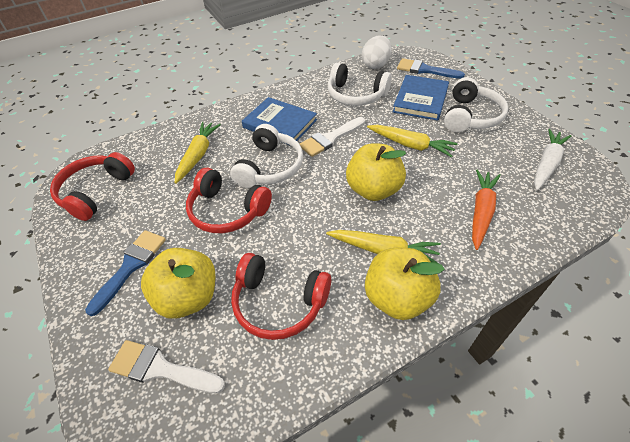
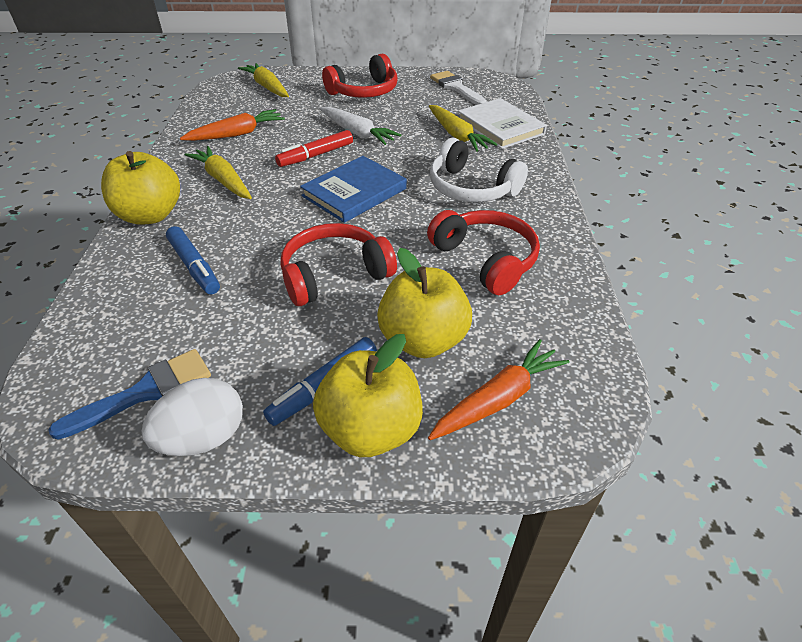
blue book: [242,97,317,144] [393,75,449,121] = 2 -> [300,156,407,223] = 1
blue brush: [85,230,166,316] [397,58,465,79] = 2 -> [48,349,211,440] = 1
blue marker: none = 0 -> [166,226,220,294] [263,337,377,426] = 2
orange carrot: [472,170,501,250] = 1 -> [180,109,285,141] [428,339,569,440] = 2
red marker: none = 0 -> [275,130,353,167] = 1
white book: none = 0 -> [458,98,547,149] = 1
white brush: [108,340,225,393] [300,117,365,157] = 2 -> [430,71,487,105] = 1
white headphones: [230,124,303,188] [328,63,392,106] [444,77,508,133] = 3 -> [430,138,528,202] = 1

